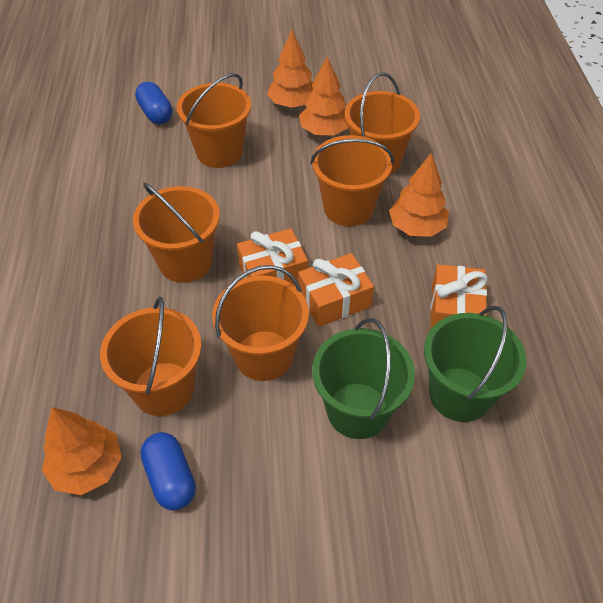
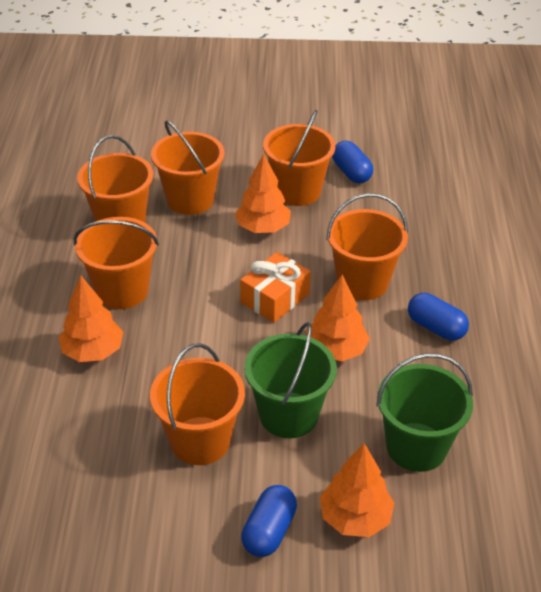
blue capsule: [135,82,172,124] [140,432,196,510] = 2 -> [241,485,297,557] [332,140,373,184] [408,293,469,341] = 3
orange gift: [237,228,308,286] [298,253,374,327] [430,264,488,330] = 3 -> [240,252,311,323] = 1

